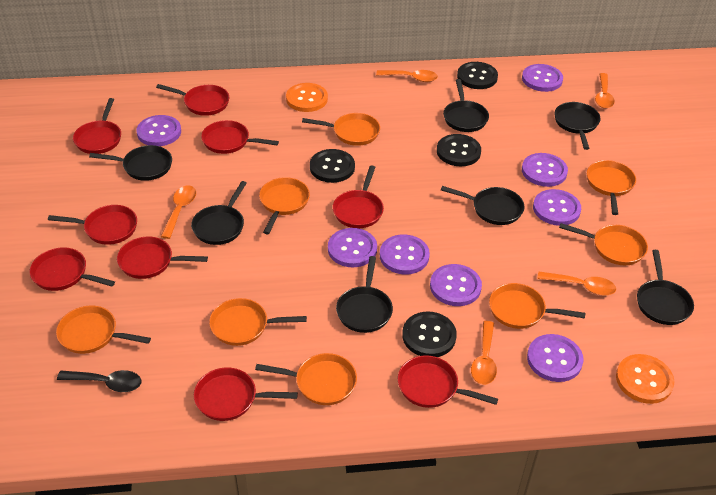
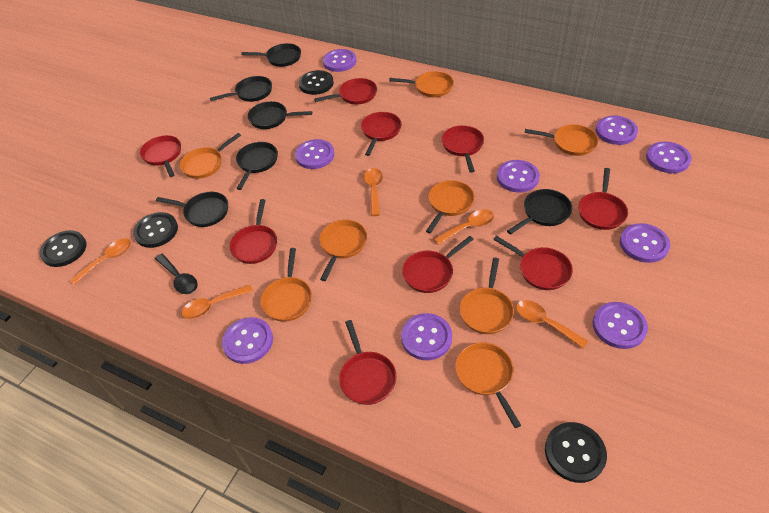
black pan: [89,145,172,181] [191,181,247,245] [336,256,393,333] [441,186,525,225] [443,79,489,132] [554,102,601,150] [637,250,694,325] = 7 -> [156,192,228,227] [210,76,272,102] [236,142,278,190] [241,43,301,67] [248,101,313,129] [507,189,572,234] = 6
orange button: [286,83,328,112] [616,354,674,404] = 2 -> none = 0
purple button: [137,115,181,146] [328,228,377,267] [380,234,430,274] [430,264,482,306] [522,64,563,92] [522,153,568,187] [527,334,584,382] [533,189,581,226] = 8 -> [222,317,273,364] [295,139,334,169] [323,49,356,72] [401,313,452,360] [497,160,540,193] [593,302,648,349] [596,116,638,145] [620,223,670,263] [646,141,692,173] = 9

